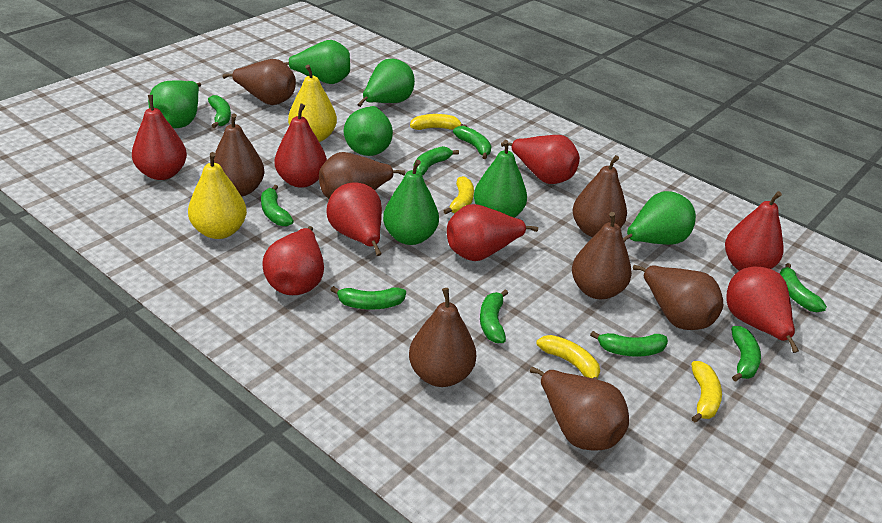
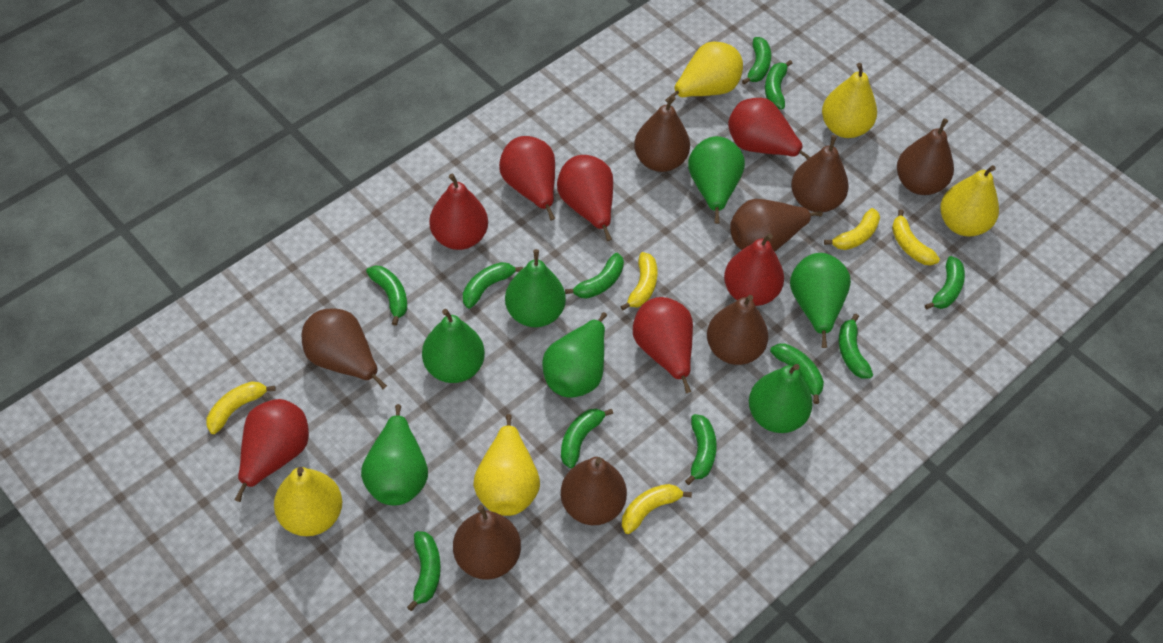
green banana: [208,95,231,128] [261,185,294,226] [331,286,406,310] [413,146,459,175] [453,126,491,159] [480,289,508,343] [590,331,668,357] [731,326,761,382] [780,263,827,312] = 9 -> [366,265,407,326] [407,531,441,611] [463,262,523,309] [561,409,613,468] [565,253,624,299] [685,414,717,485] [742,37,771,85] [765,60,793,109] [770,344,824,404] [838,314,873,379] [925,256,965,309] = 11
red pear: [132,95,187,180] [262,226,324,295] [274,104,327,188] [327,182,382,256] [447,204,538,261] [501,135,580,184] [725,191,784,271] [726,267,799,353] = 8 -> [235,399,309,502] [429,173,488,250] [499,136,555,221] [557,155,613,241] [633,297,693,393] [724,233,784,306] [728,98,810,160] = 7
yellow banana: [410,114,467,130] [444,176,474,214] [537,335,600,380] [691,361,722,422] = 4 -> [206,381,276,434] [620,252,657,310] [622,484,692,534] [824,208,880,250] [892,209,940,265] = 5
yellow pear: [188,152,247,239] [288,65,337,142] = 2 -> [274,467,342,536] [473,414,540,516] [665,42,743,103] [822,63,877,138] [940,165,999,237] = 5

